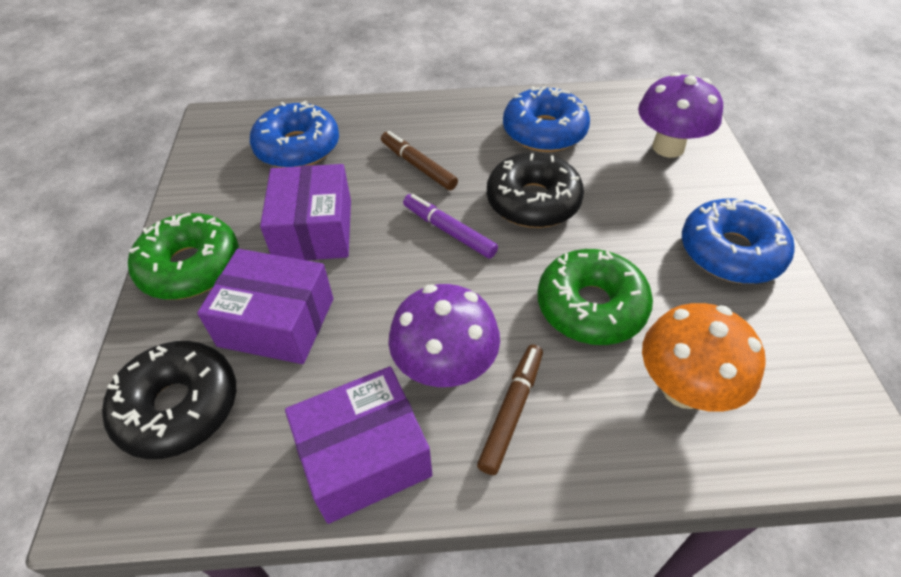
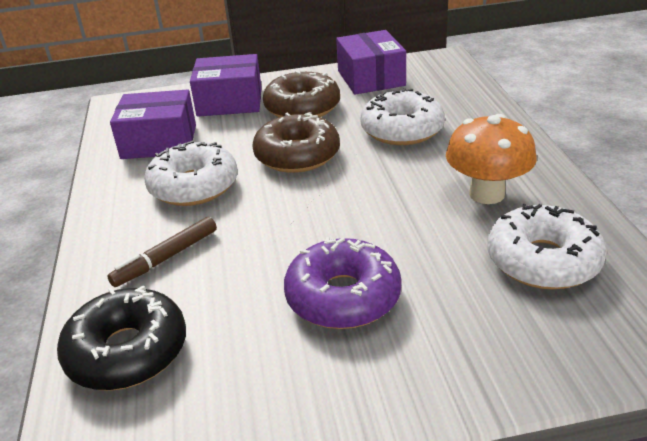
black donut: [102,341,236,459] [487,152,584,228] = 2 -> [57,285,186,391] = 1
blue donut: [250,101,339,168] [503,86,590,152] [682,199,794,284] = 3 -> none = 0
brown donut: none = 0 -> [253,112,340,173] [263,71,340,117] = 2
brown marker: [381,131,458,190] [477,345,543,475] = 2 -> [107,217,217,287] = 1
green donut: [128,213,239,300] [538,249,653,345] = 2 -> none = 0
purple donut: none = 0 -> [284,237,401,329] = 1
purple marker: [403,194,498,259] = 1 -> none = 0
purple mushroom: [388,284,500,387] [638,72,723,158] = 2 -> none = 0
white donut: none = 0 -> [144,141,238,206] [360,88,445,145] [487,204,606,289] = 3

